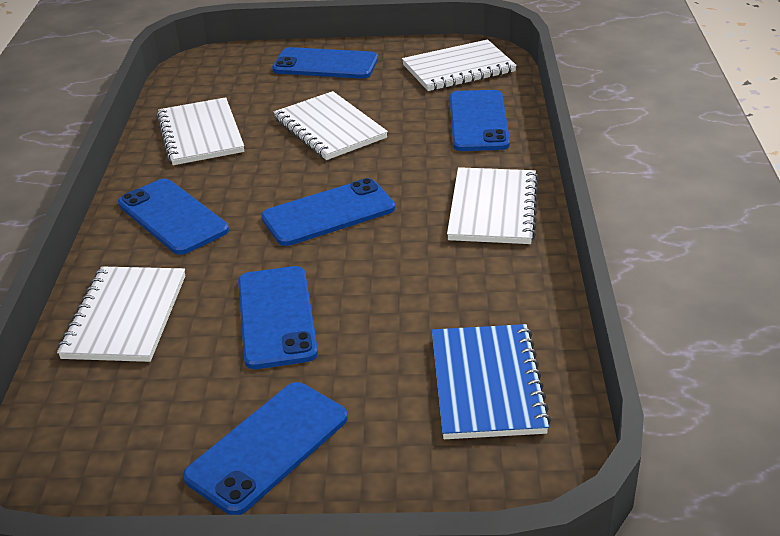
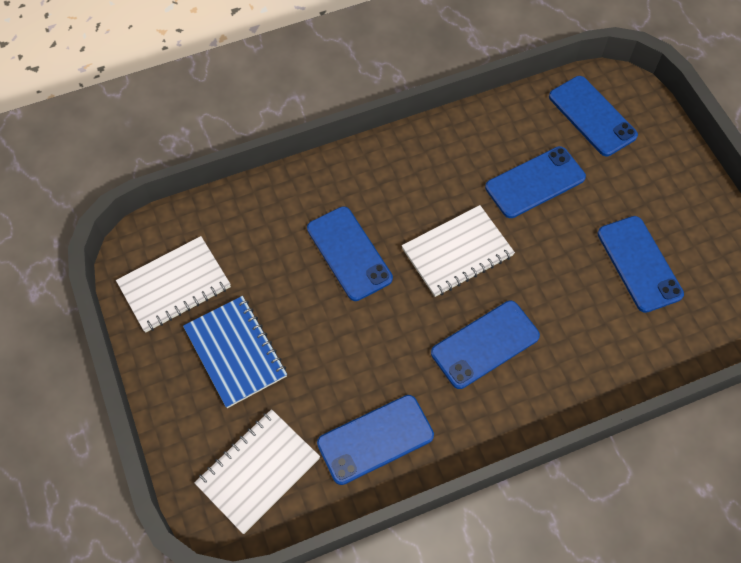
white notebook: [57,266,185,362] [157,97,244,165] [273,91,388,160] [402,39,517,91] [447,167,539,244] = 5 -> [116,236,231,333] [195,409,320,534] [402,205,515,297] = 3

